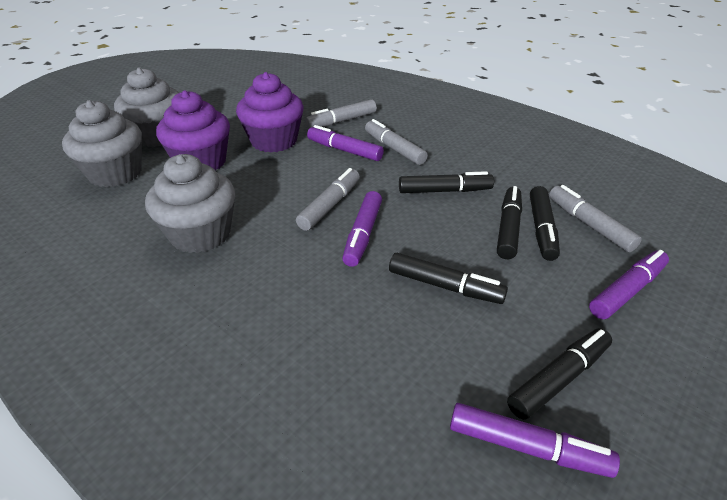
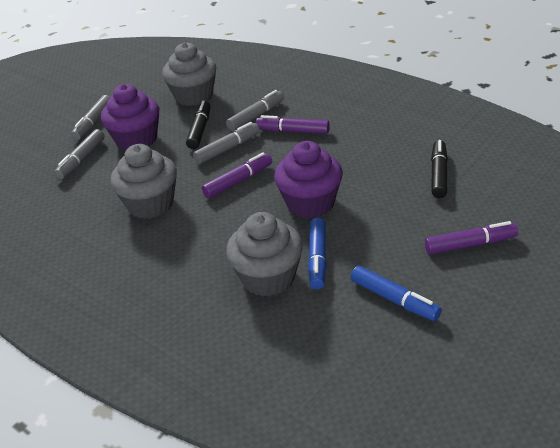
black marker: [389,253,508,304] [399,171,494,193] [497,186,522,259] [507,328,612,420] [530,186,560,261] = 5 -> [186,101,211,149] [431,140,448,198] = 2
blue marker: none = 0 -> [308,218,327,289] [351,266,442,321] = 2
purple marker: [307,125,384,161] [342,191,382,267] [450,403,620,478] [589,250,669,319] = 4 -> [202,152,272,198] [256,115,330,134] [425,221,518,254] = 3

